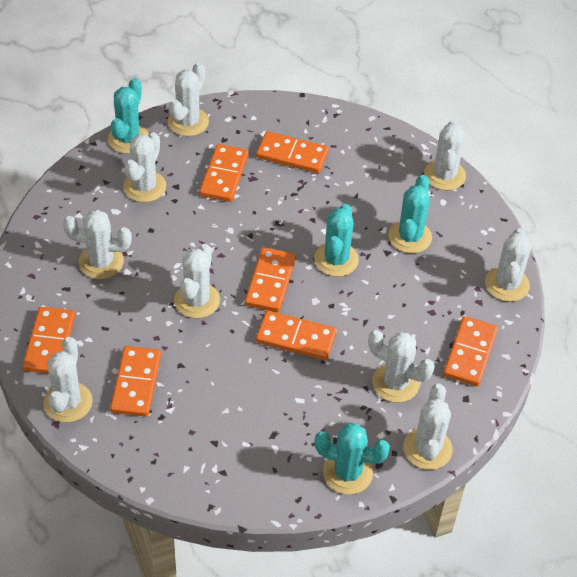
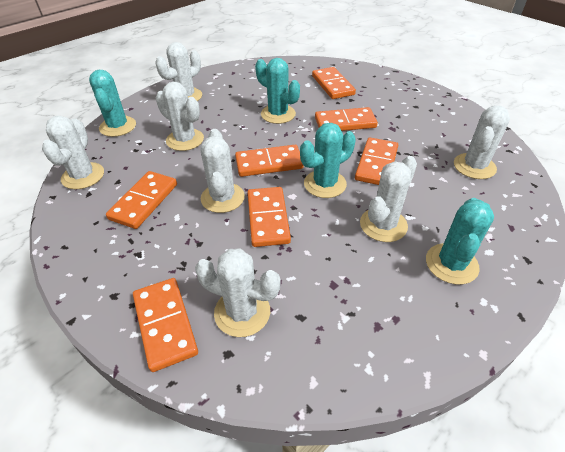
white cactus: [43,337,93,423] [63,210,132,279] [123,132,166,202] [168,62,209,136] [174,244,220,318] [368,330,435,403] [403,383,453,470] [424,120,466,190] [485,228,531,302] = 9 -> [42,116,104,189] [155,42,202,101] [156,82,204,151] [195,248,281,337] [201,129,245,213] [360,156,417,242] [454,105,510,179] = 7

